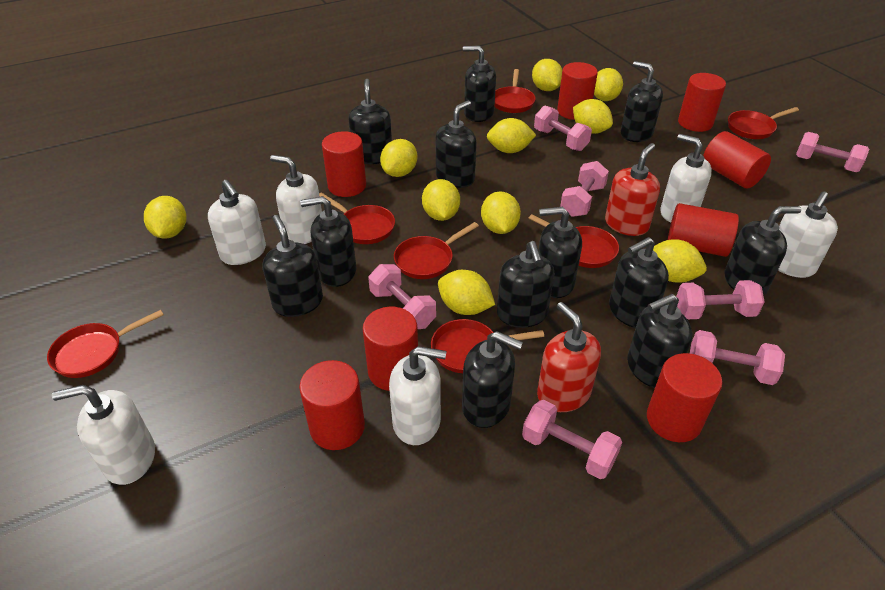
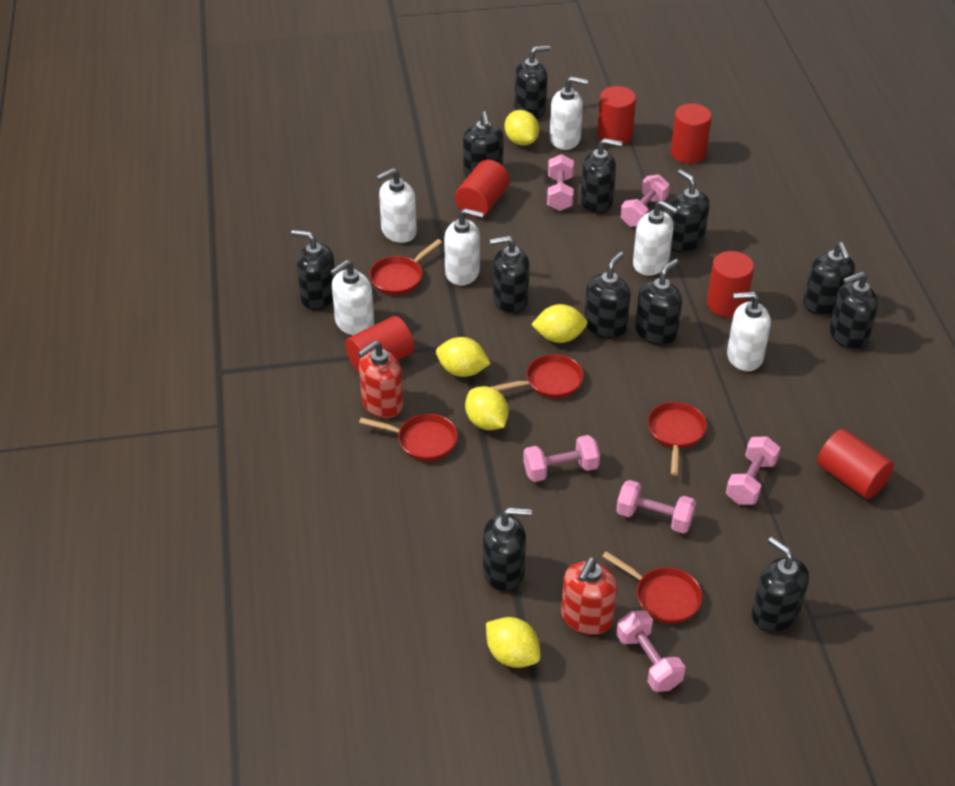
pink dumbbell: [368,264,436,329] [522,400,622,479] [534,106,592,151] [560,161,609,217] [676,280,765,319] [690,330,785,385] [796,132,869,172] = 7 -> [523,435,600,482] [547,154,574,211] [616,480,696,533] [616,610,685,692] [620,174,670,227] [726,436,780,505] = 6
red cylinder: [299,360,365,450] [322,131,366,197] [363,307,418,391] [557,62,598,120] [647,353,722,442] [668,203,739,257] [678,73,726,132] [703,131,771,189] = 8 -> [345,316,414,374] [455,160,510,218] [597,86,636,145] [670,103,712,164] [707,251,754,317] [817,429,894,499] = 6
red pan: [47,310,164,378] [319,193,395,244] [394,222,479,279] [431,319,544,373] [495,69,536,113] [528,214,619,268] [728,107,799,139] = 7 -> [359,414,458,461] [369,239,442,295] [491,354,583,398] [602,551,702,624] [648,402,707,476] = 5
yellow lemon: [144,196,187,239] [380,139,417,177] [422,179,460,221] [438,270,495,315] [481,191,521,234] [487,118,536,153] [532,59,563,91] [573,99,613,134] [594,68,623,101] [653,239,707,283] = 10 -> [436,337,491,377] [465,386,509,430] [486,617,541,668] [505,110,539,146] [531,304,588,343] = 5

